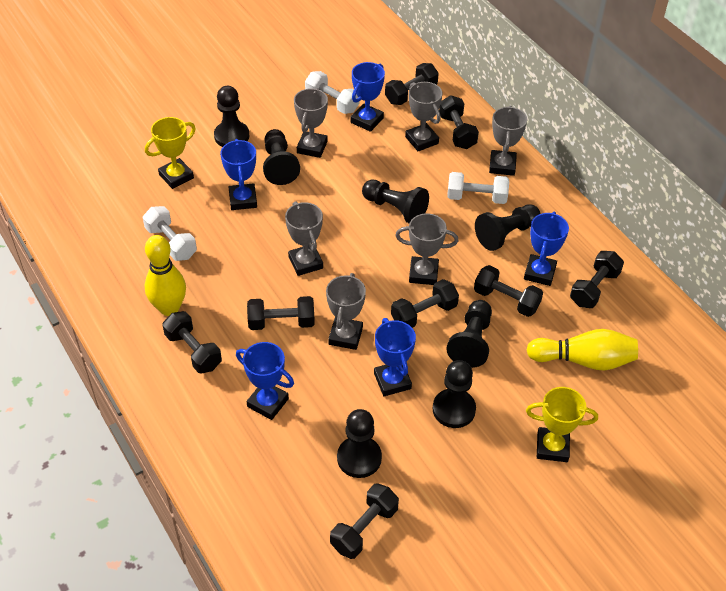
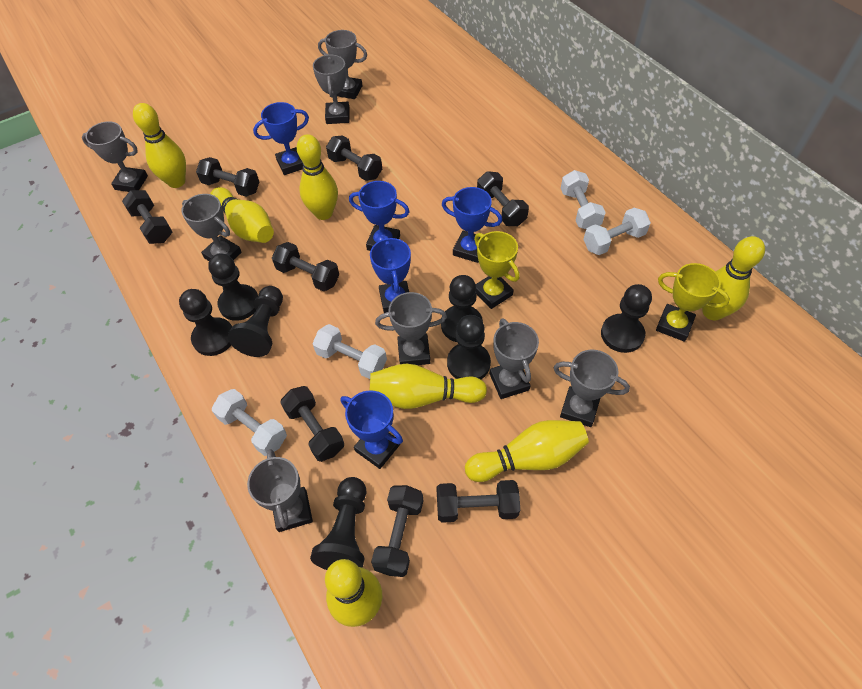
grey trophy: [285,201,323,276] [294,88,328,158] [326,273,366,350] [395,213,459,285] [405,82,442,151] [489,106,527,176] = 6 -> [82,121,148,192] [182,194,242,261] [247,449,313,532] [313,54,350,124] [318,30,367,99] [375,292,447,365] [490,318,539,399] [554,350,630,427] = 8
white dumbbell: [143,206,197,261] [305,71,360,114] [447,172,509,204] = 3 -> [212,389,287,456] [312,324,387,379] [561,170,606,229] [583,208,651,255] = 4
yellow bowling pin: [145,235,186,316] [527,329,638,371] = 2 -> [133,103,186,188] [210,187,274,243] [297,134,338,220] [325,559,382,627] [370,364,487,409] [465,420,589,482] [702,236,765,321] = 7

